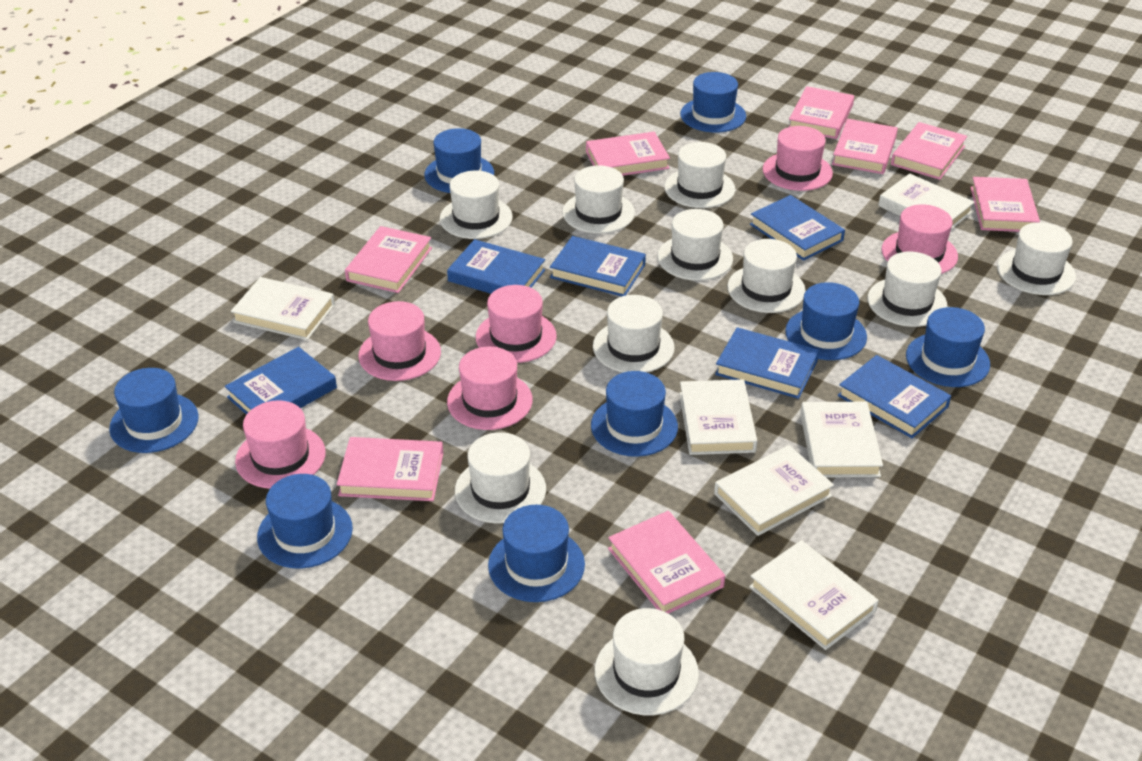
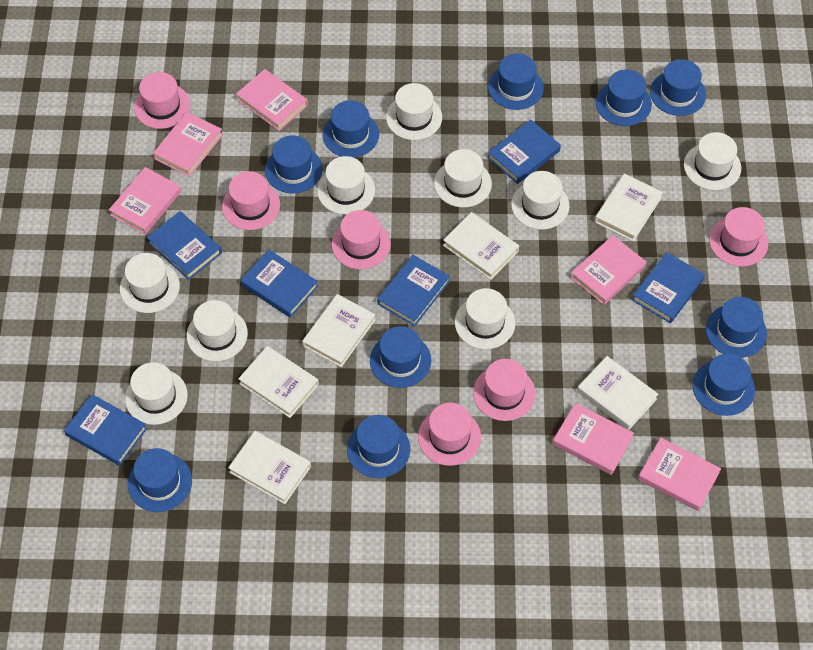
blue hat: [109,368,199,453] [257,474,353,568] [424,128,494,193] [488,505,585,602] [591,371,678,457] [680,72,746,133] [785,282,867,360] [906,307,990,387] = 8 -> [128,448,192,512] [265,135,323,194] [323,100,379,158] [347,415,410,478] [370,326,431,388] [488,53,544,110] [596,69,652,126] [650,59,706,116] [693,353,755,416] [706,297,767,358] = 10
pink book: [337,437,443,501] [345,226,432,293] [586,132,670,176] [608,511,725,614] [789,86,854,139] [832,119,898,174] [891,122,967,180] [970,177,1040,232] = 8 -> [109,167,181,235] [153,112,223,177] [236,69,308,131] [553,403,634,475] [570,235,646,305] [638,438,721,511] = 6
white hat: [440,171,513,239] [455,432,546,524] [562,165,635,234] [593,295,675,373] [595,608,699,715] [657,209,733,281] [664,142,735,208] [727,239,806,313] [868,252,947,327] [997,222,1076,295] = 10 -> [120,253,180,313] [125,362,188,425] [187,300,248,361] [317,156,375,215] [386,83,442,140] [434,149,492,207] [455,288,515,349] [511,171,570,230] [684,132,741,190] = 9

